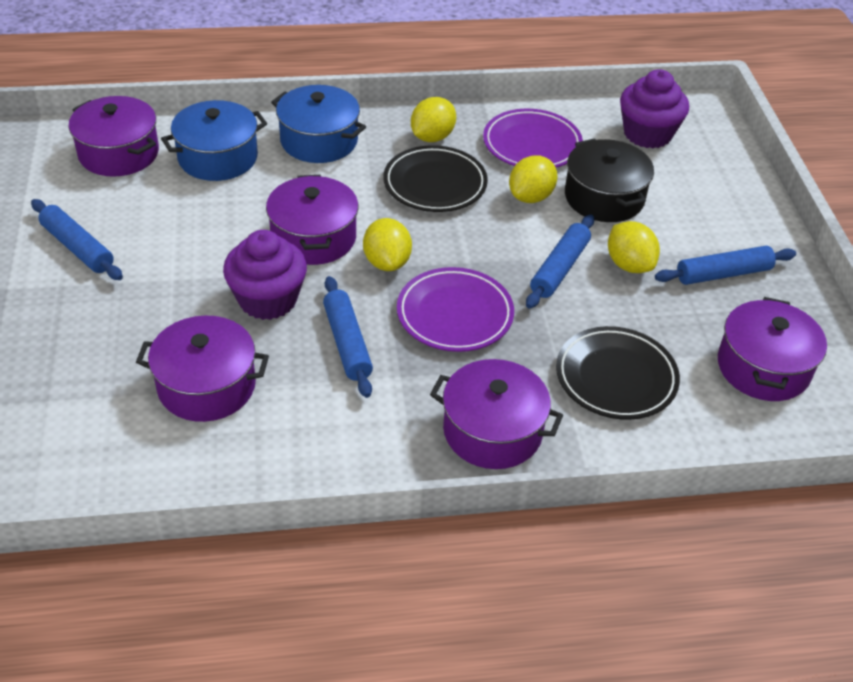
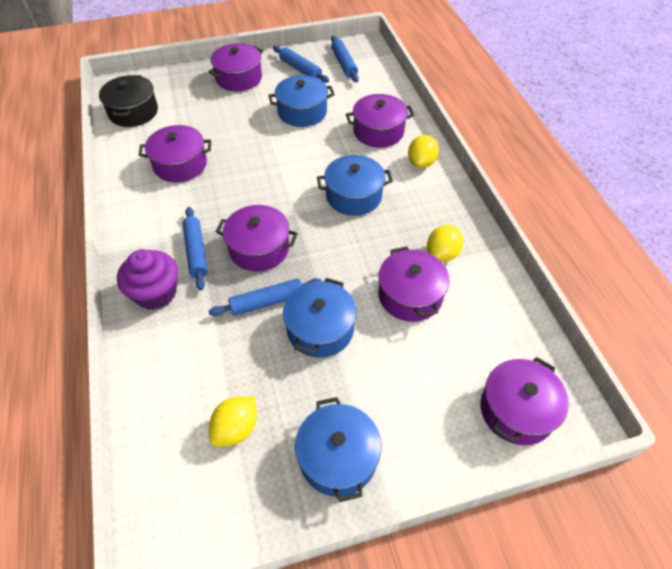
black plate: [383,145,488,212] [556,326,680,420] = 2 -> none = 0
blue pot: [161,100,267,181] [271,85,366,163] = 2 -> [268,75,335,127] [283,278,357,358] [295,397,381,502] [317,155,393,216] = 4
purple cupcake: [223,230,307,320] [620,69,689,148] = 2 -> [117,249,178,310] = 1
purple plate: [397,267,514,352] [483,109,583,168] = 2 -> none = 0
purple pot: [69,96,159,177] [136,316,269,422] [266,175,358,265] [430,359,563,469] [718,297,827,401] = 5 -> [139,125,211,182] [208,43,263,91] [216,205,298,272] [346,94,414,148] [378,246,450,322] [481,357,569,445] = 6
yellow lemon: [363,218,412,271] [411,97,456,142] [509,155,558,203] [608,221,660,273] = 4 -> [209,397,257,446] [408,135,439,168] [427,225,463,262] = 3

